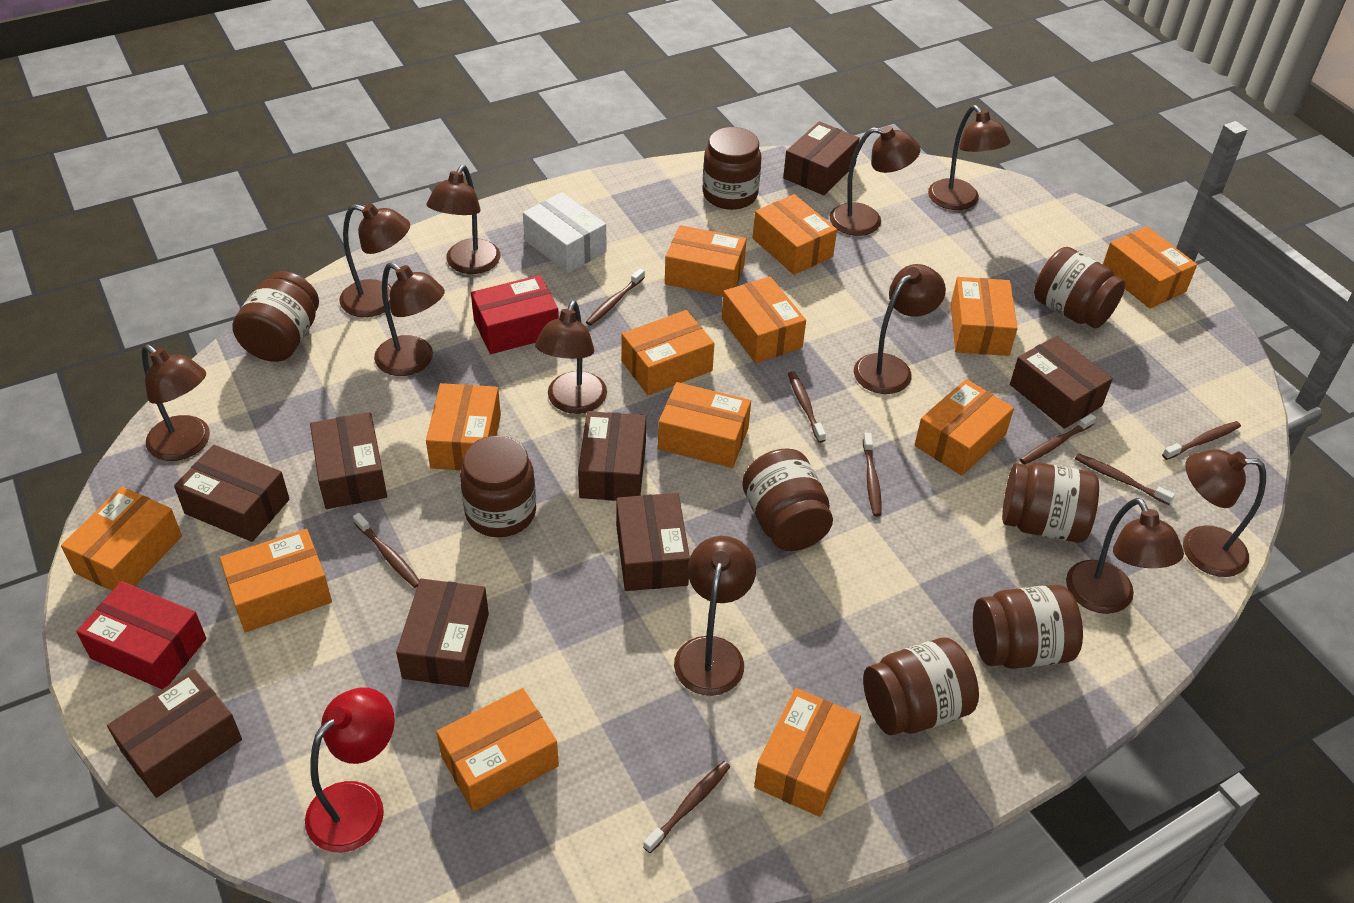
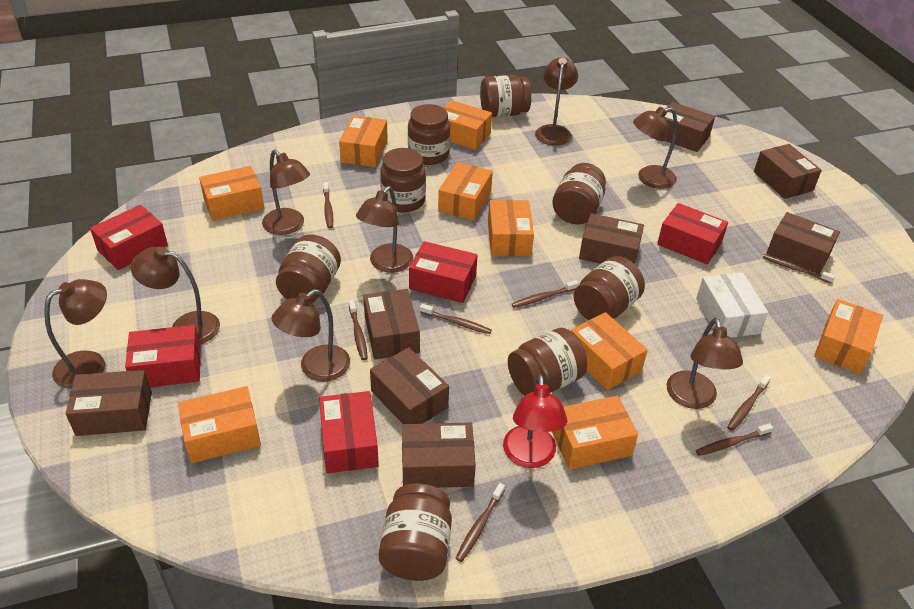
brown lamp: [142,344,210,461] [340,203,410,317] [374,262,445,376] [426,165,500,274] [535,300,607,414] [674,536,756,696] [830,126,921,236] [854,264,946,394] [928,105,1010,210] [1066,498,1184,614] [1183,449,1266,577] = 11 -> [44,279,107,388] [131,247,220,344] [262,150,310,235] [271,289,350,382] [356,186,413,273] [535,57,578,146] [633,107,677,189] [667,318,743,409] = 8
orange box: [61,487,182,591] [220,529,332,632] [426,383,501,471] [437,688,559,811] [622,310,714,395] [658,382,751,468] [665,225,747,296] [721,276,806,363] [753,194,837,275] [754,688,861,817] [915,379,1014,476] [950,277,1018,356] [1103,226,1197,309] = 13 -> [178,386,261,463] [199,166,264,221] [339,115,388,167] [438,162,493,221] [443,100,492,150] [488,200,534,256] [552,396,638,470] [571,312,648,390] [814,299,883,374] = 9
red box: [76,581,206,689] [471,275,559,354] = 2 -> [90,205,168,270] [125,325,201,387] [319,391,379,473] [409,241,478,303] [657,203,728,264] = 5

